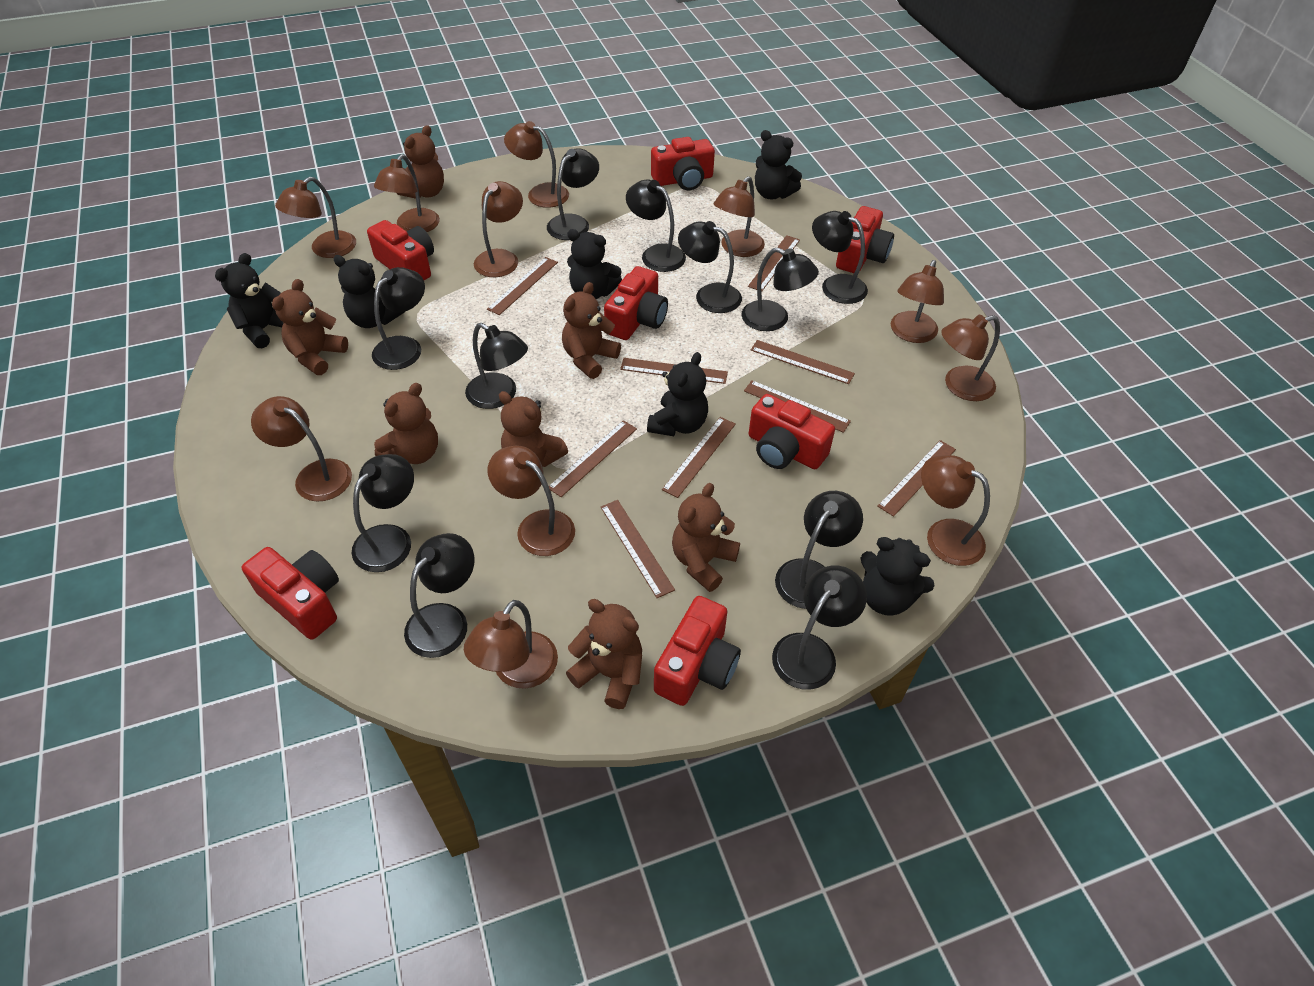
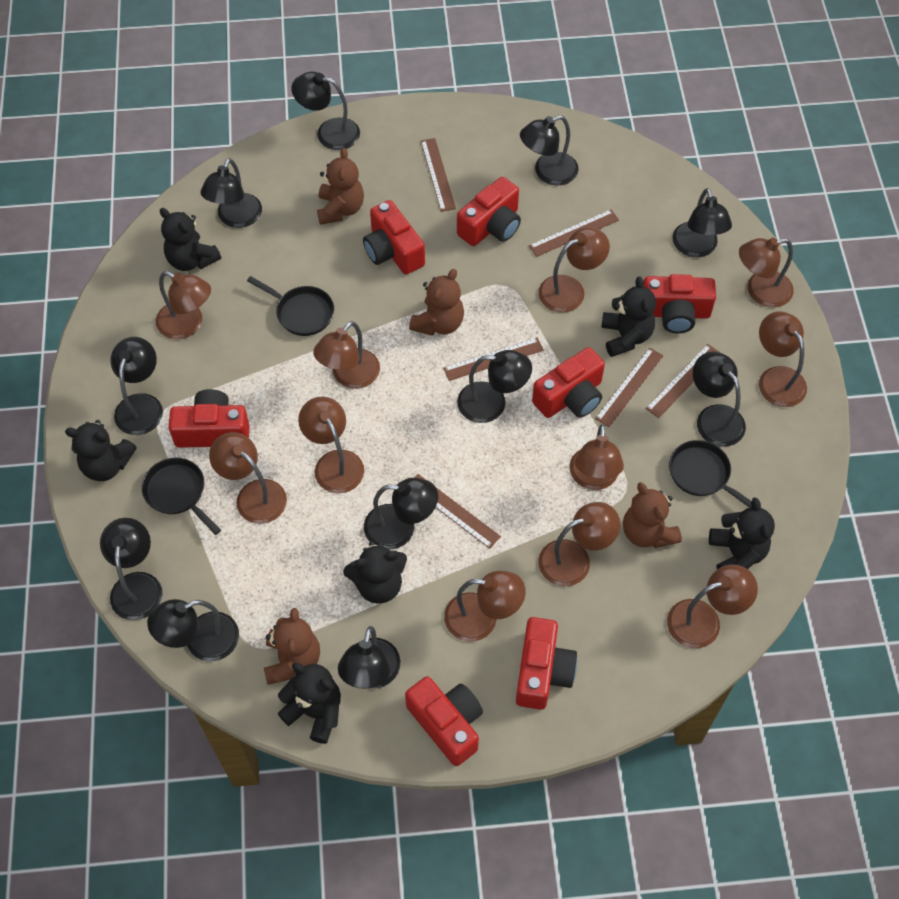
black pan: none = 0 -> [142,458,221,535] [247,276,334,336] [669,440,751,508] = 3
brown ruler: [487,257,558,315] [549,420,637,497] [601,500,675,598] [620,358,728,384] [662,417,736,498] [744,380,851,433] [748,235,800,292] [751,340,855,384] [877,440,956,517] = 9 -> [415,474,501,549] [421,138,456,212] [443,338,544,381] [529,209,619,257] [595,348,663,427] [646,344,720,418] = 6
brown teddy bear: [272,279,348,375] [374,383,438,464] [397,125,444,199] [499,391,568,467] [562,282,621,379] [566,599,642,709] [672,483,740,592] = 7 -> [264,608,320,685] [317,148,364,225] [409,269,464,336] [623,482,682,548] = 4

